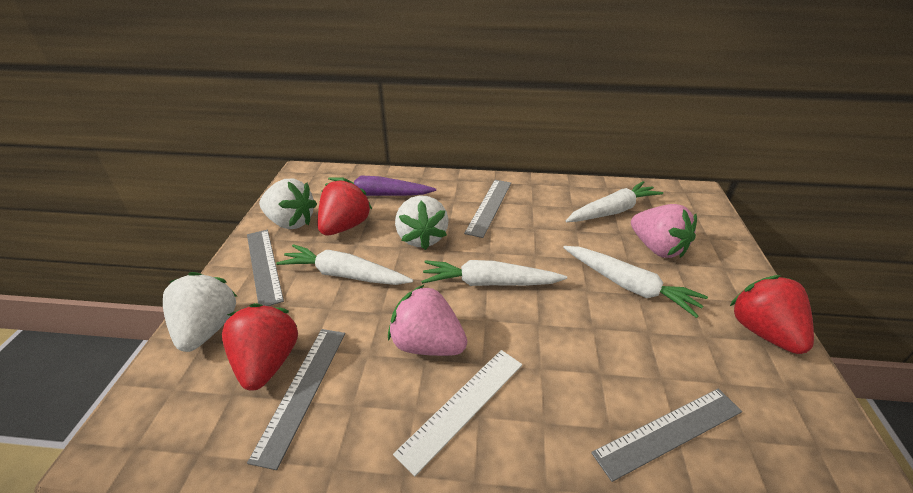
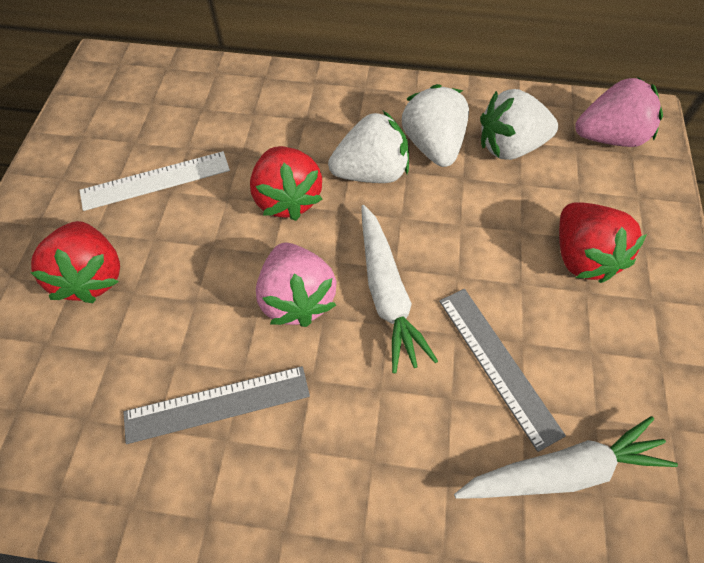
grey ruler: [247,230,284,306] [247,329,345,470] [464,180,511,238] [591,388,742,482] = 4 -> [123,366,310,444] [439,289,566,452] = 2
purple carrot: [321,175,436,196] = 1 -> none = 0
white carrot: [276,244,413,285] [421,260,567,286] [563,246,708,318] [566,181,663,222] = 4 -> [361,205,438,373] [454,416,678,499] = 2

